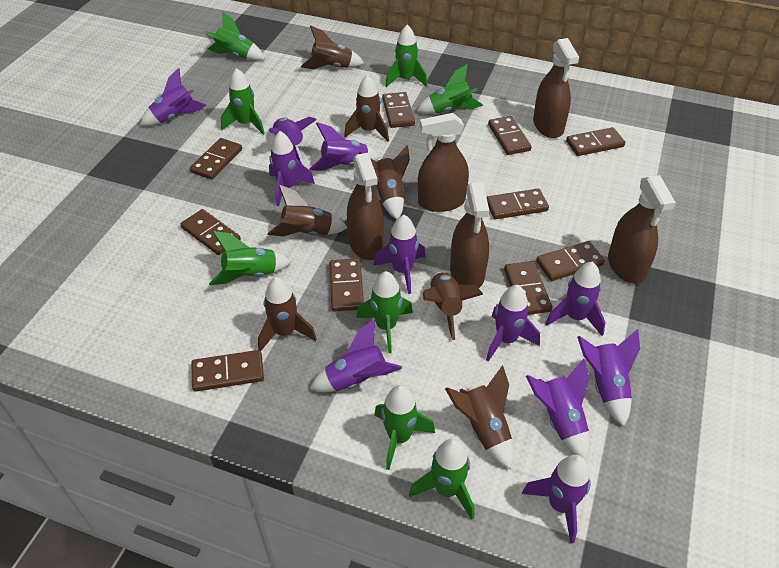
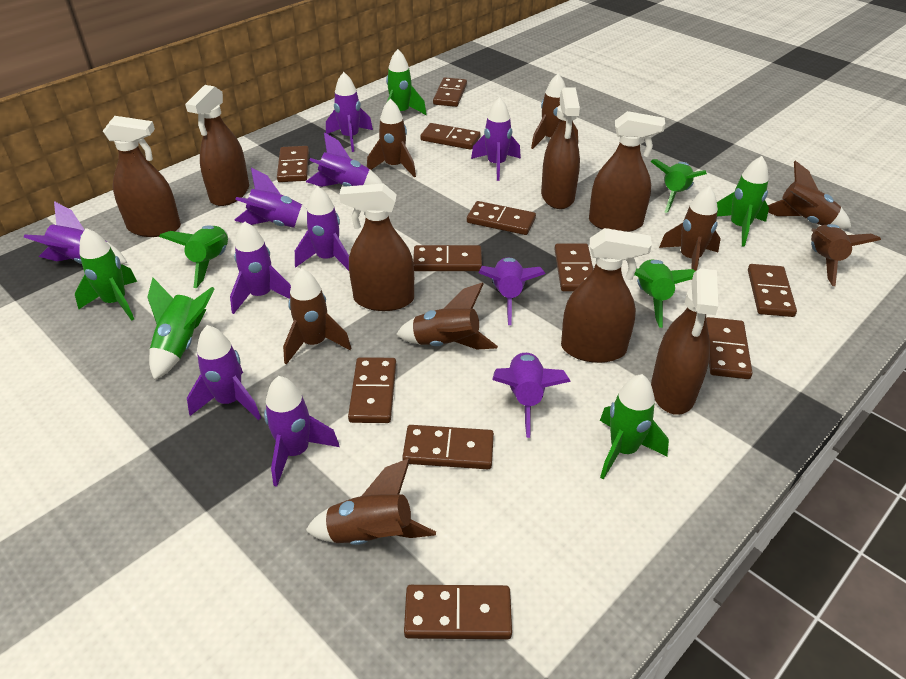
brown domino: [180,209,241,255] [190,138,242,180] [192,350,264,392] [329,259,364,311] [382,92,415,128] [486,189,549,219] [488,116,532,155] [504,261,552,315] [536,241,605,281] [566,127,625,156] = 10 -> [277,146,309,182] [348,357,396,423] [402,425,494,469] [404,585,512,639] [413,245,482,271] [420,123,480,150] [433,77,467,107] [467,201,536,235] [554,243,593,291] [706,317,753,379] [748,264,797,317] = 11
brown rocket: [258,277,317,351] [267,185,348,236] [301,25,364,69] [344,75,389,142] [359,145,410,219] [423,271,483,340] [445,365,514,470] = 7 -> [283,268,351,365] [305,458,436,545] [367,99,416,178] [396,282,498,349] [531,74,578,149] [659,186,721,280] [768,160,851,229] [811,224,881,286] = 8
brown spray bottle: [347,153,384,260] [418,113,469,212] [450,182,489,288] [533,38,579,138] [608,175,676,284] = 5 -> [103,116,181,237] [185,85,249,206] [339,183,414,311] [541,88,580,209] [561,228,652,363] [589,111,665,232] [651,268,718,415] = 7

